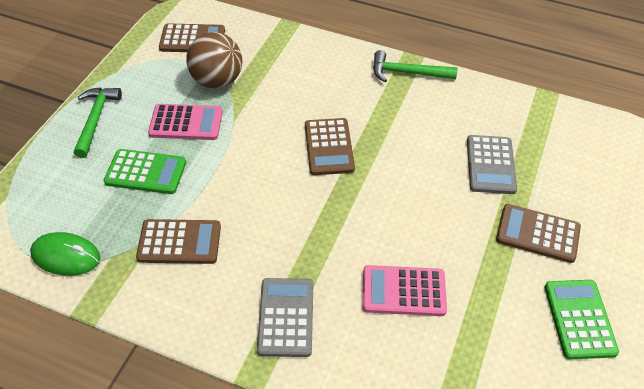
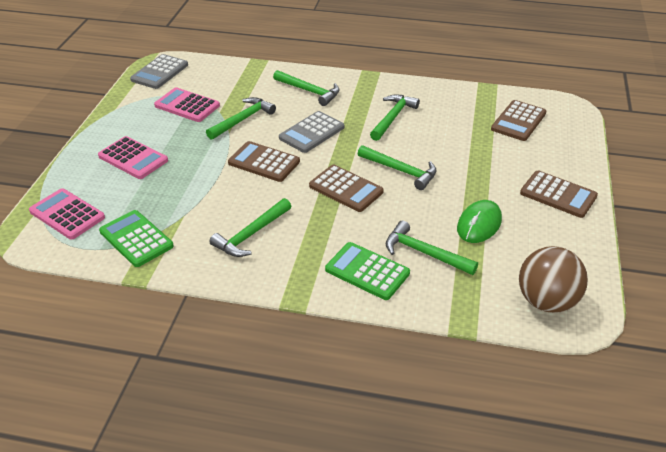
green hammer: [74,88,122,158] [373,50,458,82] = 2 -> [206,97,276,140] [210,198,291,257] [273,70,340,106] [358,145,437,190] [370,94,420,141] [386,221,478,275] = 6
pink calculator: [148,104,223,140] [363,265,447,316] = 2 -> [29,188,105,240] [98,136,168,179] [154,87,220,122] = 3

